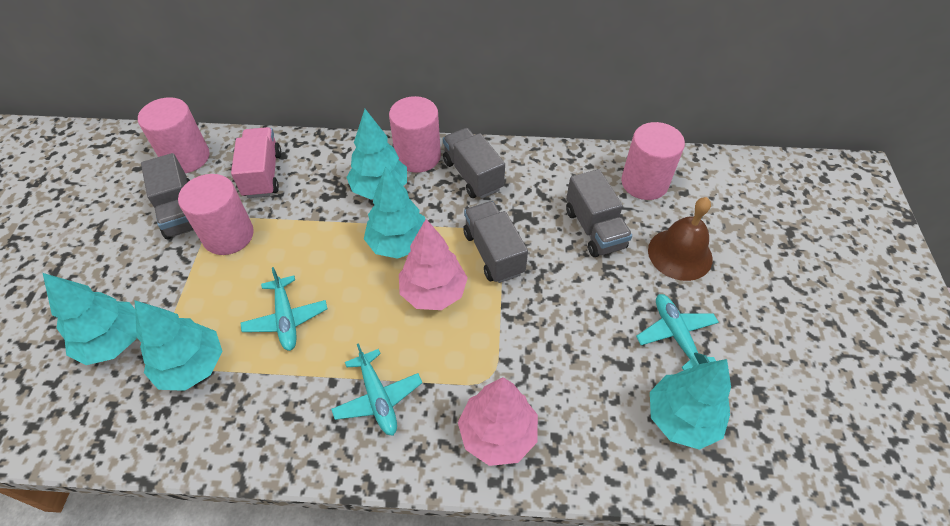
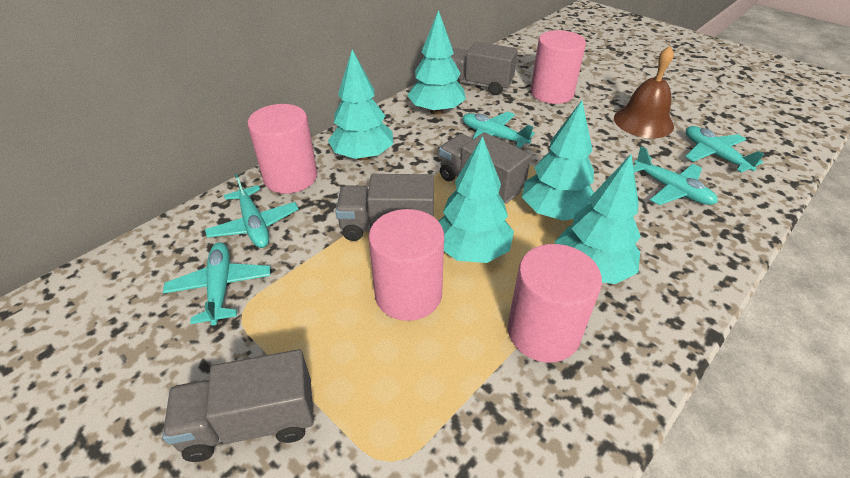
pink tree: [399,219,468,310] [458,377,538,466] = 2 -> none = 0
pink truck: [231,127,282,198] = 1 -> none = 0
turquoise plane: [240,267,327,351] [331,343,422,436] [636,294,719,371] = 3 -> [163,242,270,325] [205,174,298,248] [463,111,535,148] [633,146,718,205] [685,126,764,173] = 5

